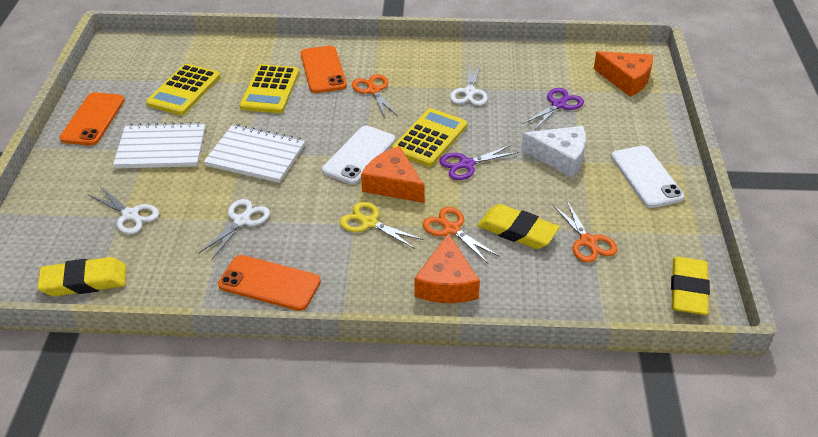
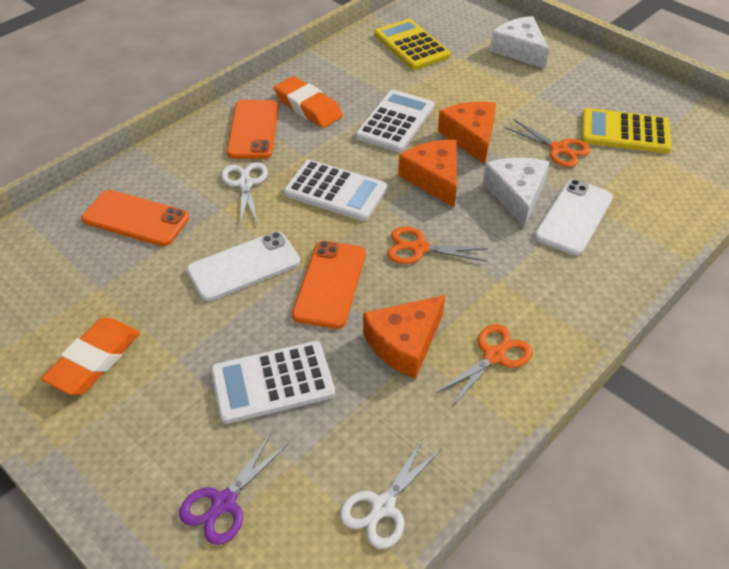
orange eraser: none = 0 -> [41,318,140,395] [274,76,343,128] = 2
purple scissors: [439,145,519,180] [523,88,584,130] = 2 -> [179,434,288,545] = 1
white calculator: none = 0 -> [211,341,335,424] [284,159,387,221] [356,90,434,152] = 3
white cheese: [521,126,586,178] = 1 -> [483,157,550,228] [490,16,549,69] = 2
white notebook: [113,122,205,169] [203,124,306,183] = 2 -> none = 0
white scissors: [87,186,159,234] [198,199,270,260] [450,63,488,106] = 3 -> [221,162,268,226] [340,438,441,549] = 2
yellow calculator: [146,64,220,115] [240,64,299,113] [392,108,467,167] = 3 -> [374,19,451,70] [581,108,671,153] = 2
yellow eraser: [37,257,126,296] [477,204,559,249] [671,257,710,315] = 3 -> none = 0
yellow scissors: [340,202,423,249] = 1 -> none = 0

